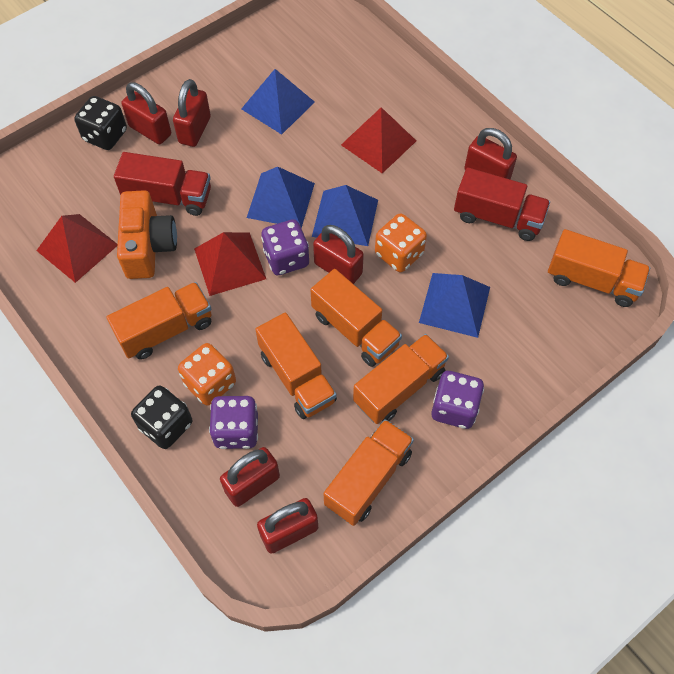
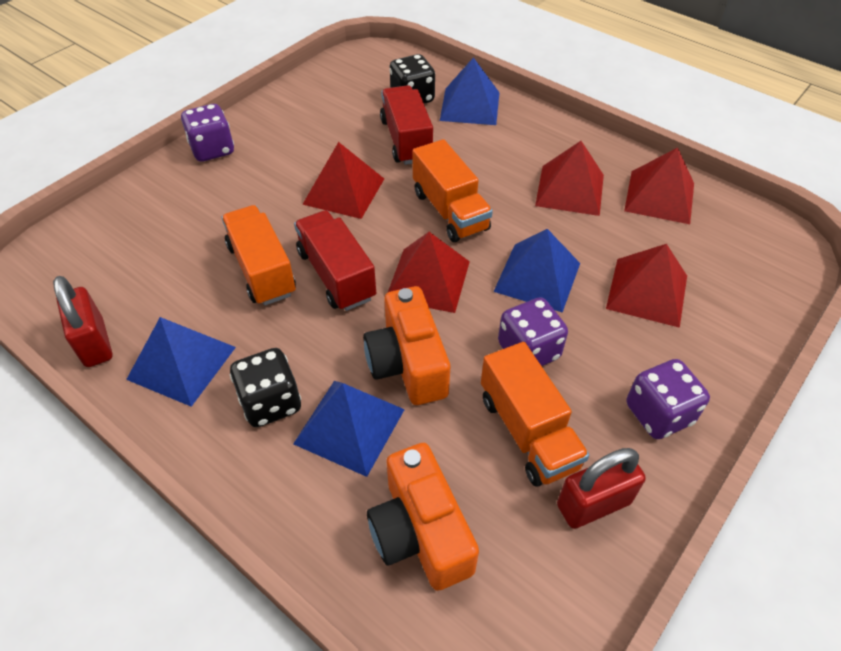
orange camera: [117,190,177,279] = 1 -> [363,286,450,405] [367,443,479,591] = 2
orange dice: [178,343,236,406] [375,213,427,272] = 2 -> none = 0
orange truck: [106,282,212,360] [255,312,337,419] [310,269,402,367] [324,419,414,526] [353,334,449,424] [548,229,650,307] = 6 -> [221,205,296,306] [412,139,493,242] [481,342,589,487] = 3
red padlock: [121,82,171,144] [173,79,211,147] [220,447,280,507] [257,498,318,554] [313,225,364,284] [464,128,517,179] = 6 -> [53,276,113,367] [557,448,646,529] = 2
red pyramid: [36,214,118,283] [194,232,266,296] [341,107,416,173] = 3 -> [302,142,384,219] [388,232,470,313] [535,141,604,216] [606,244,687,328] [624,147,694,224] = 5

